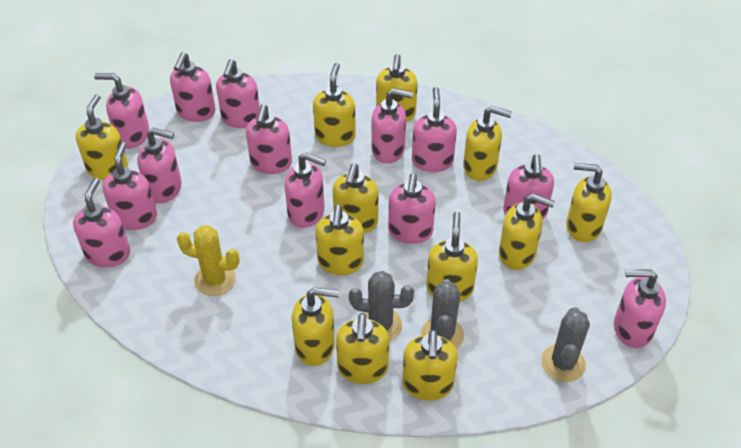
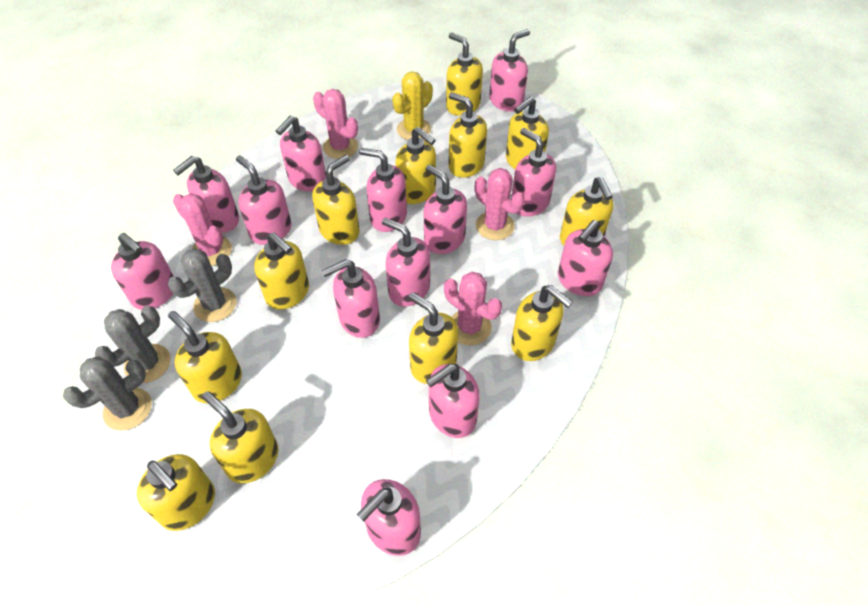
pink cactus: none = 0 -> [173,193,232,266] [313,89,358,159] [444,272,502,345] [475,168,524,240] = 4

